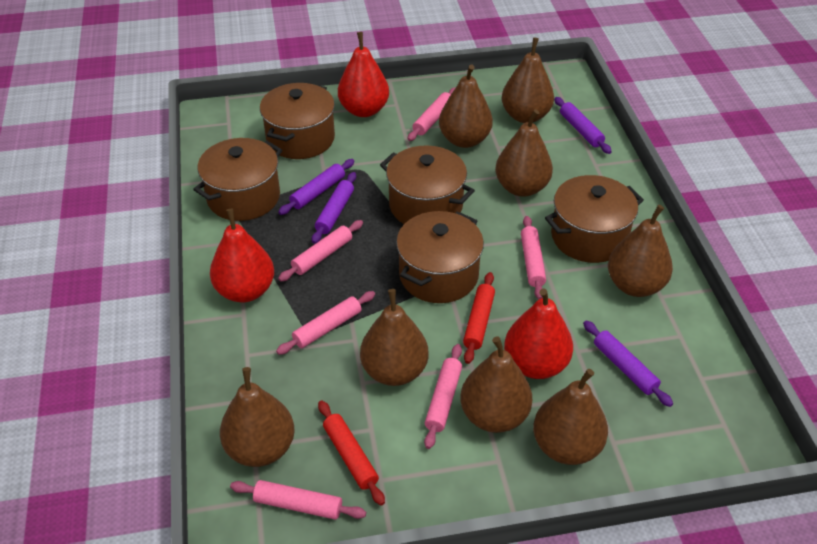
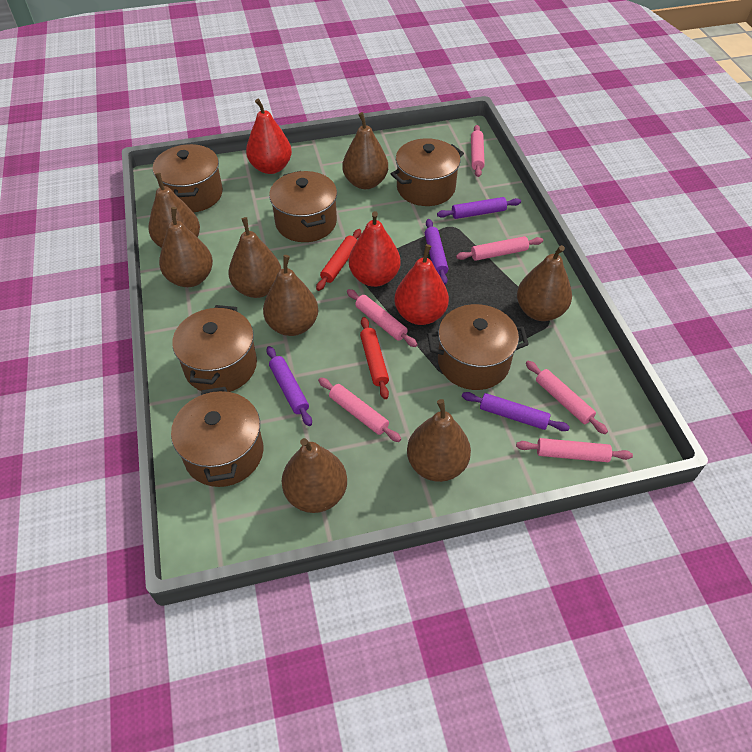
brown pot: [193,138,282,221] [260,83,335,159] [380,146,475,224] [396,211,484,303] [545,175,644,263] = 5 -> [153,144,223,212] [171,387,263,487] [172,305,257,392] [269,171,337,242] [391,138,464,206] [427,304,529,390] = 6

